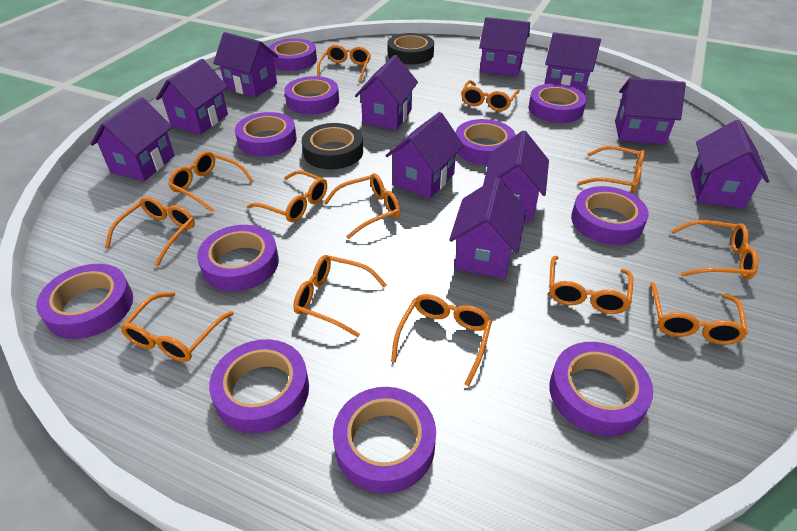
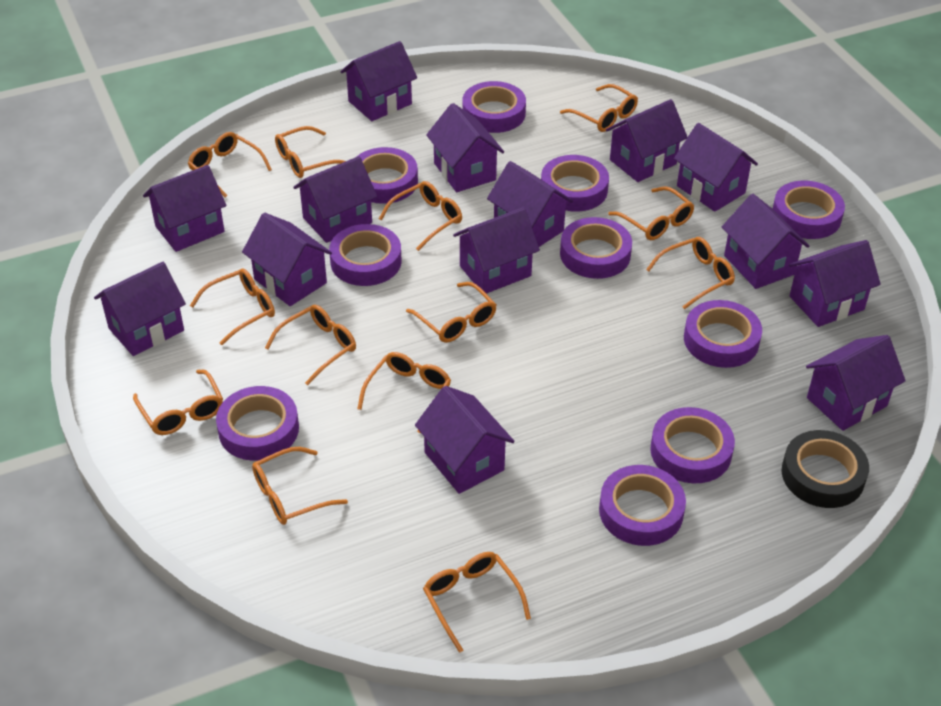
black tape: [302,123,363,169] [387,33,434,65] = 2 -> [782,430,869,508] = 1
purple house: [90,97,175,181] [156,59,228,135] [213,32,278,97] [355,55,418,130] [386,112,464,199] [449,177,526,279] [479,17,530,76] [483,131,549,222] [545,32,601,94] [615,78,686,145] [690,120,769,209] = 11 -> [94,262,186,356] [143,165,226,252] [242,213,332,306] [293,156,377,243] [340,41,417,121] [415,386,515,494] [426,103,504,192] [453,207,540,294] [487,161,573,247] [606,99,687,182] [674,123,758,212] [722,194,810,289] [789,240,881,327] [806,335,906,431] = 14
purple tape: [36,264,133,339] [197,225,279,291] [209,339,309,433] [235,112,297,157] [268,39,317,71] [284,76,339,115] [333,387,436,494] [455,119,516,165] [528,84,587,123] [549,342,653,436] [571,186,649,245] = 11 -> [216,386,299,461] [329,224,402,286] [357,147,418,204] [462,81,526,133] [541,155,609,212] [560,217,632,279] [599,465,686,546] [650,407,735,483] [684,300,762,368] [773,180,845,239] = 10

